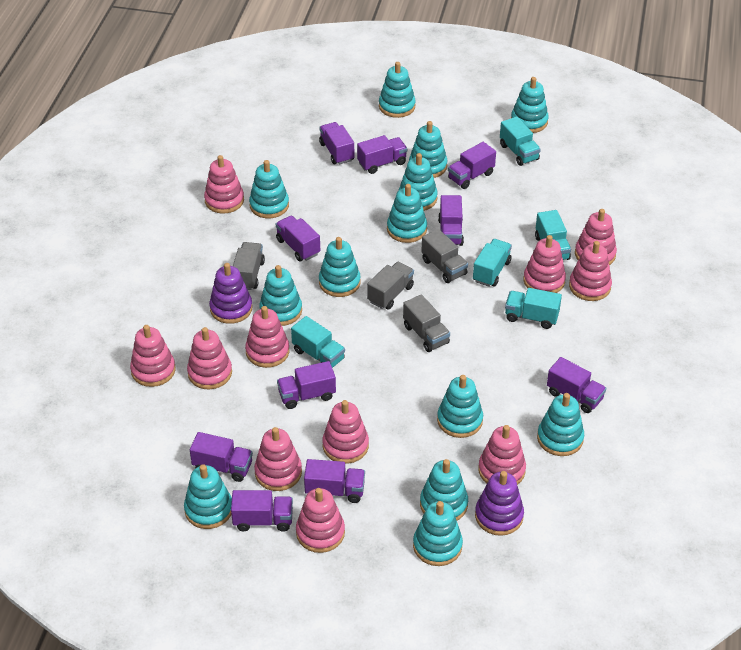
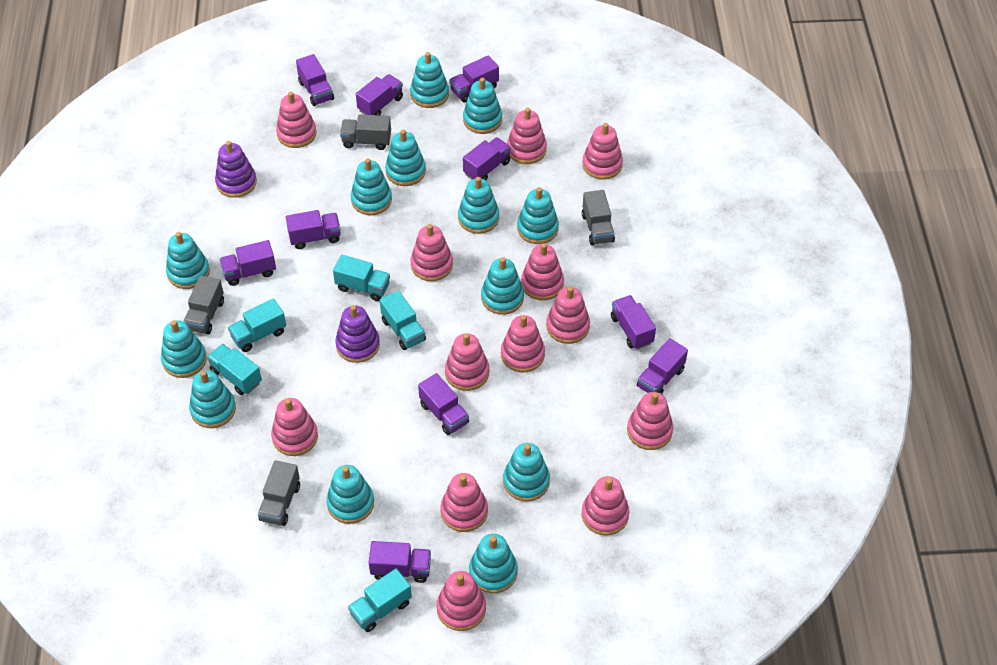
pink stacking toy: [130,325,176,387] [187,327,232,389] [204,155,244,214] [245,306,289,368] [254,427,302,491] [296,488,345,553] [322,400,369,464] [478,425,526,485] [524,235,566,293] [569,241,612,301] [575,209,617,265] = 11 -> [271,398,318,456] [276,92,316,148] [411,224,453,281] [437,571,486,631] [440,473,488,532] [445,333,489,391] [501,315,545,372] [507,108,547,164] [521,243,564,300] [546,286,590,344] [582,123,623,179] [582,476,629,535] [627,392,673,450] = 13

